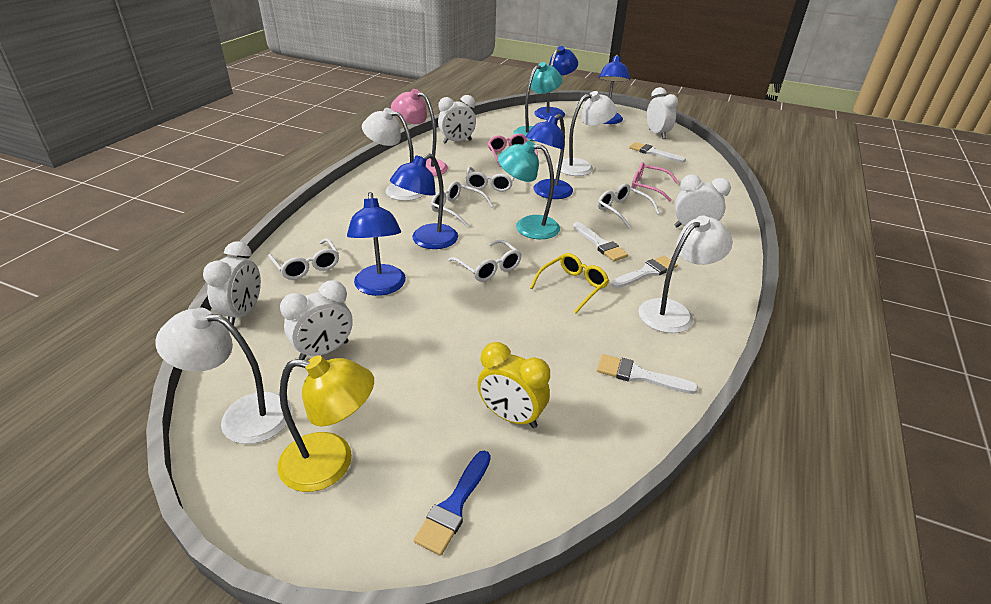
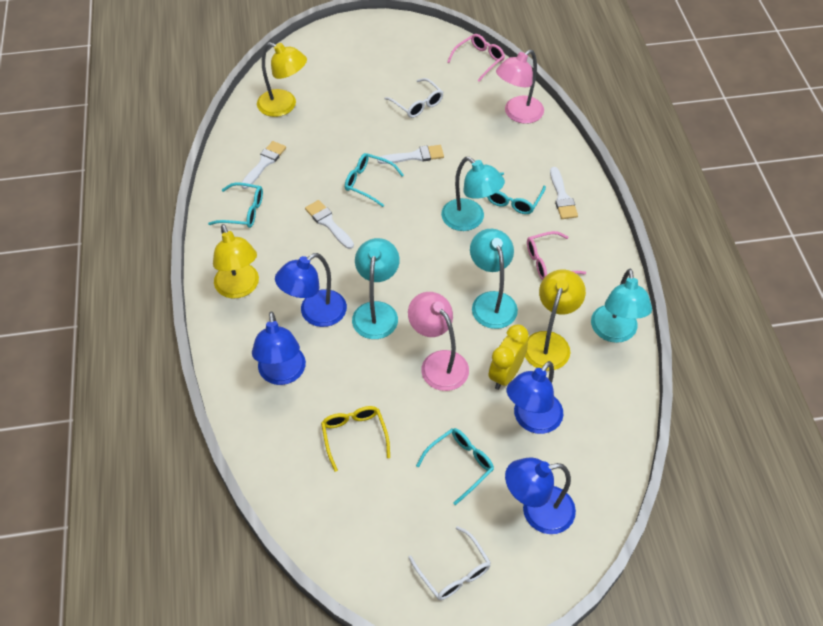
blue brush: [413,450,491,556] = 1 -> none = 0
blue lamp: [347,192,406,296] [390,153,458,249] [526,114,573,199] [534,46,578,120] [599,55,630,124] = 5 -> [252,312,306,385] [275,253,347,327] [505,458,576,534] [507,361,563,434] = 4
pink lamp: [391,89,448,176] = 1 -> [408,292,469,391] [496,50,544,124] = 2
turquoise glasses: none = 0 -> [208,182,263,228] [345,153,404,207] [416,428,494,505] [487,172,546,214] = 4
turquoise lamp: [498,141,560,239] [513,62,563,141] = 2 -> [352,238,400,339] [441,157,505,231] [470,229,518,329] [591,269,652,343] = 4
white clock: [203,241,261,325] [280,280,353,360] [438,95,476,144] [647,87,678,139] [675,174,731,227] = 5 -> none = 0
white glasses: [268,238,339,280] [431,181,494,227] [448,240,521,282] [465,167,514,192] [598,183,660,228] = 5 -> [384,78,443,118] [408,526,491,600] = 2
white lamp: [155,308,292,444] [362,108,424,201] [556,91,617,176] [638,215,733,333] = 4 -> none = 0
yellow lamp: [278,355,374,492] = 1 -> [213,224,259,298] [257,42,307,117] [525,269,586,371] = 3

